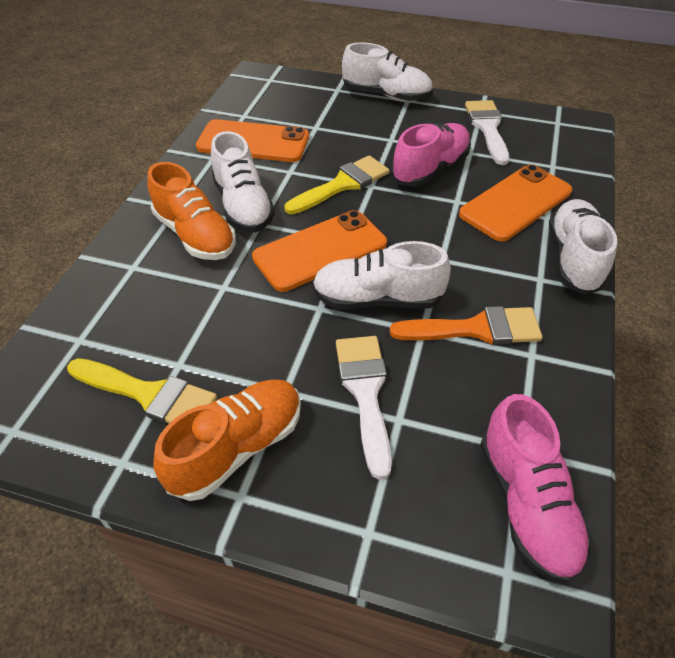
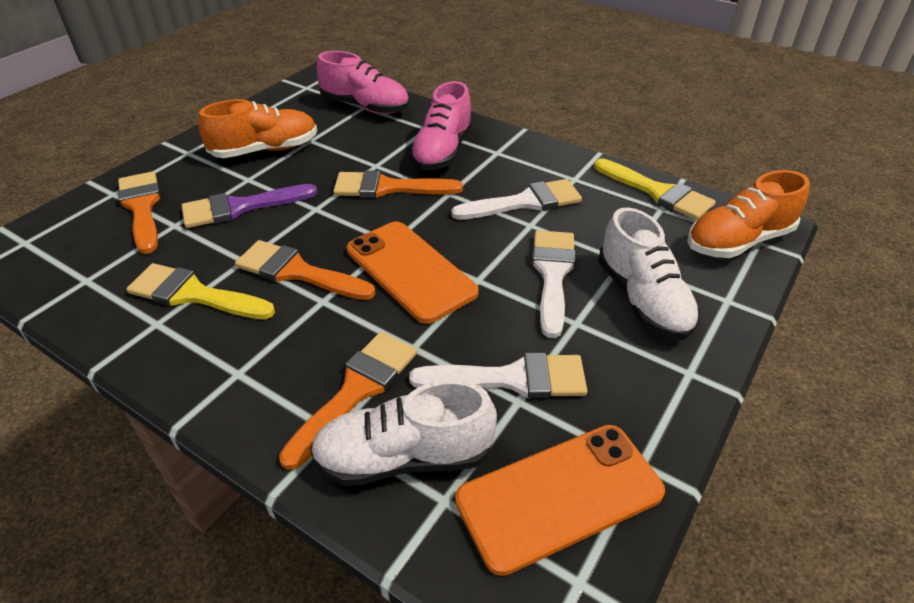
orange brush: [390,306,542,345] = 1 -> [118,171,161,254] [235,240,375,300] [279,332,417,470] [333,170,463,198] = 4
orange phone: [196,119,309,162] [252,210,387,292] [459,164,572,242] = 3 -> [347,222,479,324] [455,425,665,576] = 2
purple brush: none = 0 -> [182,184,318,228] = 1
white brush: [336,336,392,480] [465,100,509,165] = 2 -> [409,353,587,398] [451,179,582,220] [532,230,576,338] = 3
white shoe: [211,131,275,232] [312,241,451,310] [342,43,433,102] [549,199,617,295] = 4 -> [310,380,497,486] [598,207,700,340] = 2

